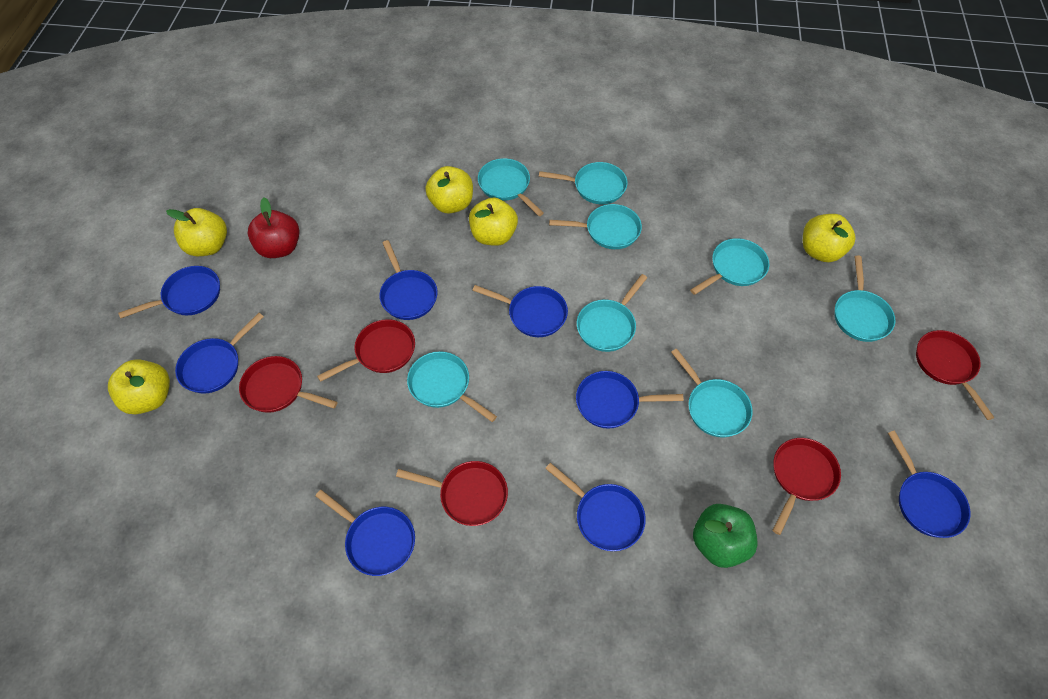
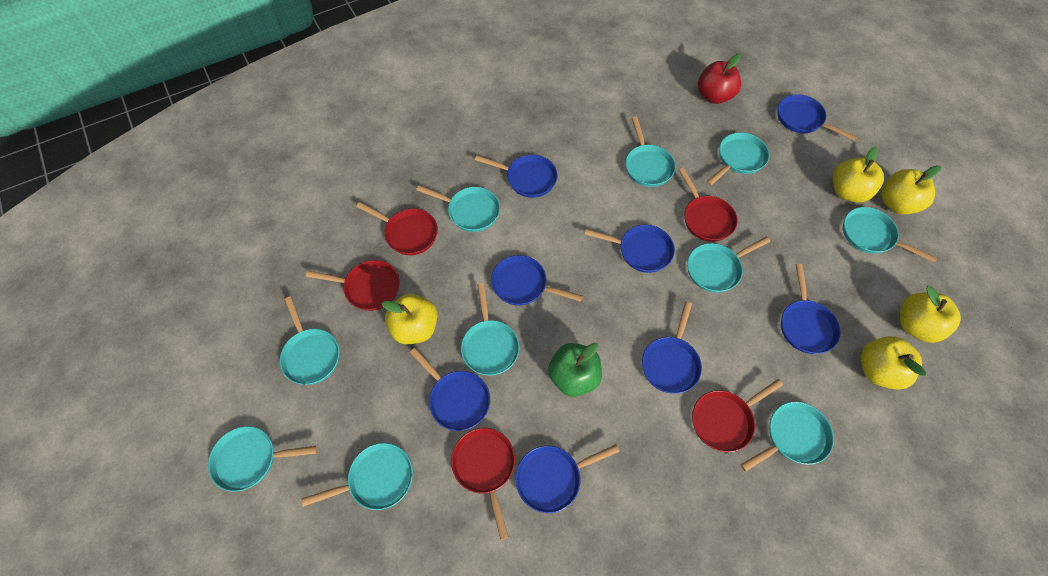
turquoise pan: [407,351,497,422] [478,158,544,216] [539,162,628,204] [549,204,642,249] [577,274,647,352] [671,348,753,437] [690,238,769,295] [835,256,895,342] = 8 -> [208,426,317,492] [280,296,340,385] [301,443,413,510] [416,186,500,232] [461,283,520,376] [625,116,676,187] [687,236,770,293] [707,132,769,186] [741,402,834,472] [843,207,937,263] = 10

